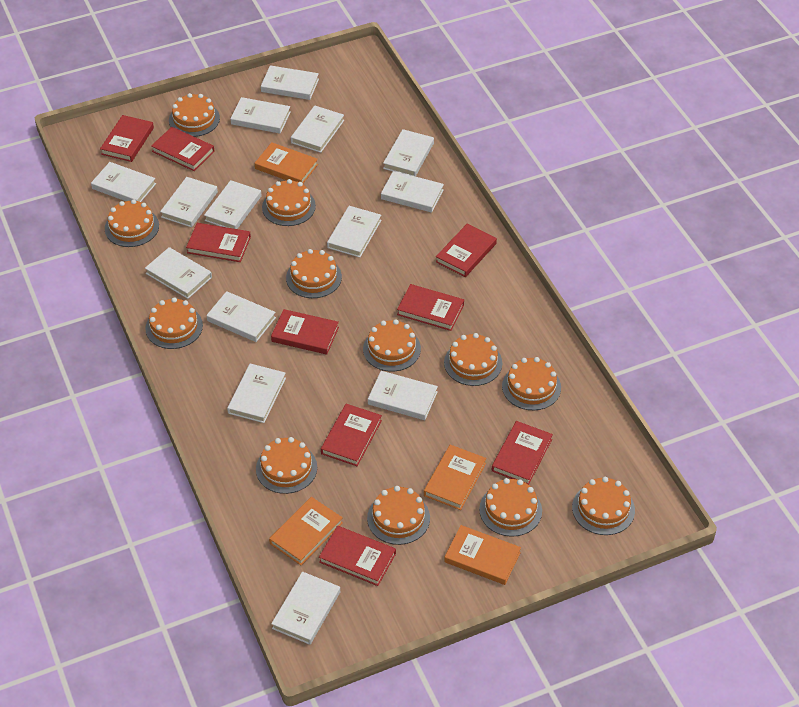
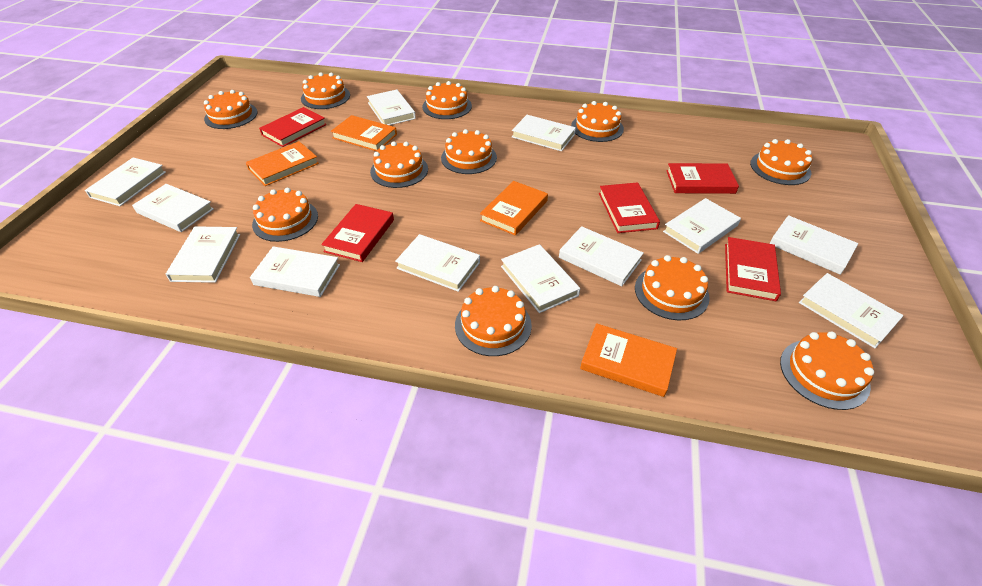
orange cake: [105,199,159,247] [145,297,203,349] [169,93,220,137] [256,437,317,494] [262,179,316,226] [286,249,342,298] [363,319,421,372] [367,486,430,545] [444,333,502,386] [479,478,542,537] [502,357,561,410] [572,477,635,535] = 12 -> [204,90,258,129] [252,188,318,242] [301,72,350,109] [370,141,428,188] [422,81,472,119] [441,129,497,174] [455,286,532,356] [571,101,624,142] [635,255,710,320] [750,139,812,185] [780,331,874,410] = 11
red book: [100,115,154,162] [151,127,215,171] [186,223,251,262] [271,309,339,354] [319,526,396,586] [321,404,382,466] [397,284,464,331] [436,224,497,277] [492,421,553,485] = 9 -> [259,107,326,147] [321,204,394,262] [599,182,660,233] [666,163,739,194] [725,237,781,301] = 5
white book: [91,162,156,202] [145,247,212,299] [160,177,218,227] [204,180,262,229] [206,291,276,342] [227,363,286,423] [230,97,291,134] [261,65,319,100] [271,571,340,645] [291,105,344,153] [327,206,381,257] [368,371,438,420] [381,171,444,213] [383,129,434,177] = 14 -> [85,158,166,206] [132,184,214,232] [166,226,240,283] [250,246,340,297] [367,90,416,125] [395,234,480,292] [501,244,580,313] [512,115,576,151] [559,226,644,286] [663,198,741,254] [770,215,858,275] [799,273,904,348] = 12

